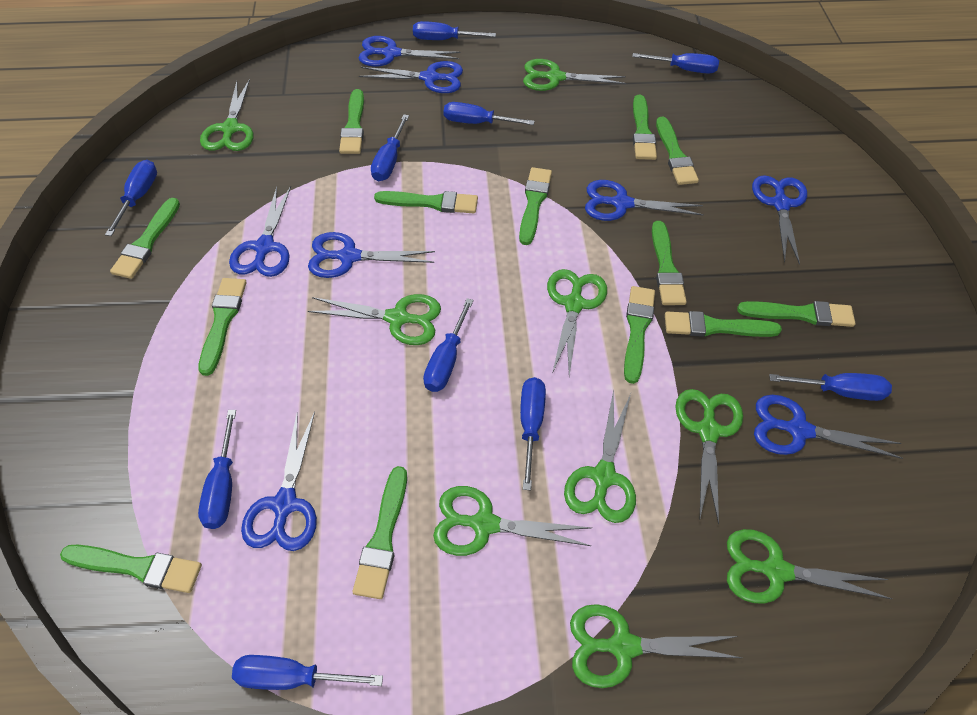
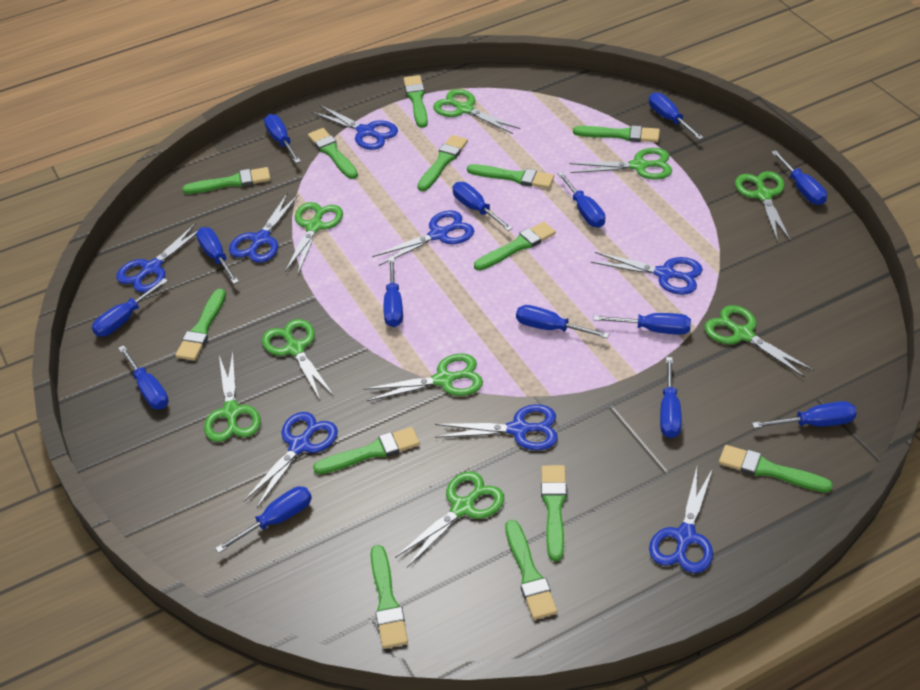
blue screwdriver: [105,160,157,236] [198,410,236,529] [232,655,383,690] [371,114,409,181] [413,21,496,40] [423,298,474,392] [444,102,535,125] [520,377,546,490] [632,53,719,74] [769,373,892,401] = 10 -> [92,278,168,337] [118,345,169,409] [196,227,239,284] [215,486,312,553] [264,114,301,163] [384,258,403,327] [452,182,513,231] [516,305,609,338] [558,172,605,228] [593,313,691,335] [649,92,704,140] [660,357,682,438] [752,401,857,428] [771,150,827,205] = 14

